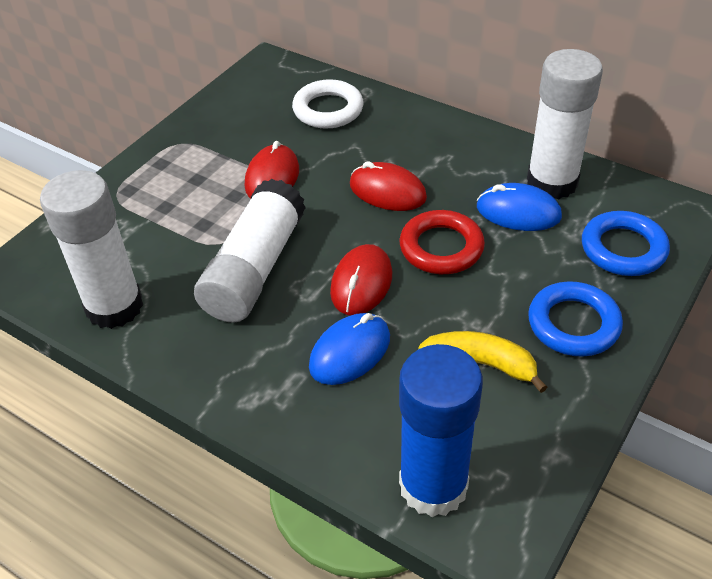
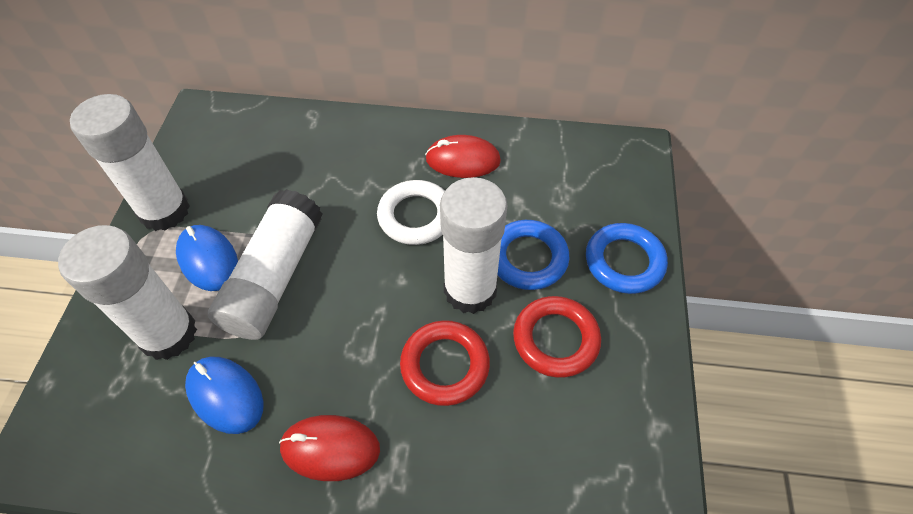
blue glue stick: [399,344,483,517] = 1 -> none = 0
red mouse: [245,141,299,199] [330,244,392,315] [350,161,427,211] = 3 -> [279,415,380,481] [425,135,501,178] = 2
red ring: [400,210,485,274] = 1 -> [400,320,490,406] [513,296,601,378] = 2
white glue stick: [40,170,143,329] [194,179,306,323] [527,49,603,199] = 3 -> [58,225,197,360] [70,94,190,231] [208,189,322,340] [440,177,507,314] = 4
yellow banana: [418,331,547,393] = 1 -> none = 0

